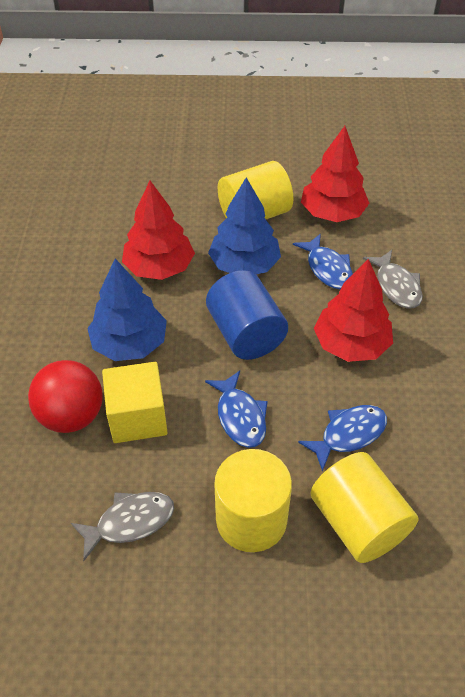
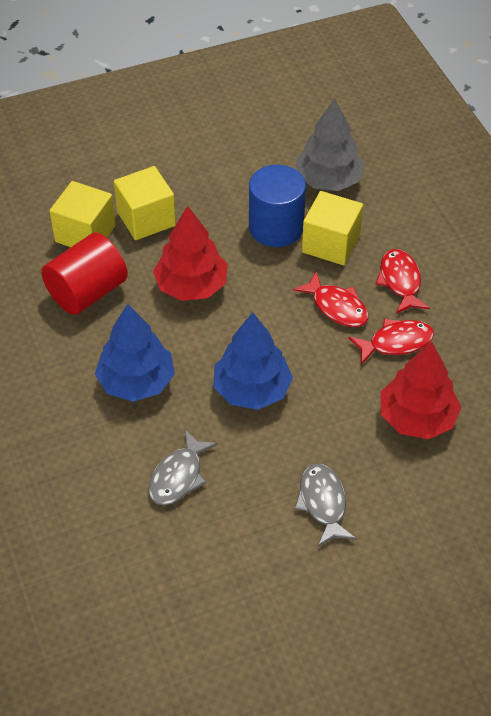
blue fish: [205,370,268,448] [293,234,353,289] [298,405,387,472] = 3 -> none = 0
grey tree: none = 0 -> [296,99,365,191] = 1
red ball: [28,360,103,433] = 1 -> none = 0
red cylinder: none = 0 -> [41,233,128,315] = 1
red fish: none = 0 -> [293,272,368,327] [349,319,434,365] [376,249,430,314] = 3
red tree: [122,181,195,280] [301,126,369,222] [314,259,393,362] = 3 -> [153,206,228,301] [381,342,461,439] = 2
yellow cube: [102,362,168,443] = 1 -> [50,181,116,247] [114,166,176,240] [302,191,363,265] = 3
yellow cylinder: [214,449,292,552] [218,161,293,219] [310,452,418,563] = 3 -> none = 0

